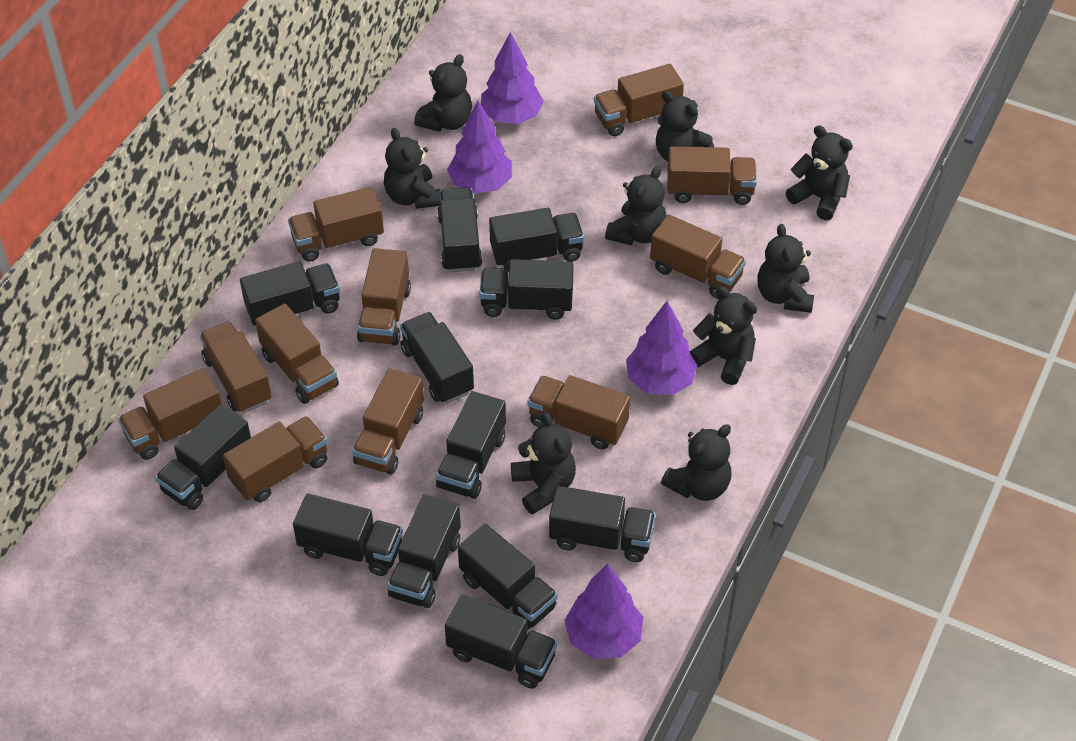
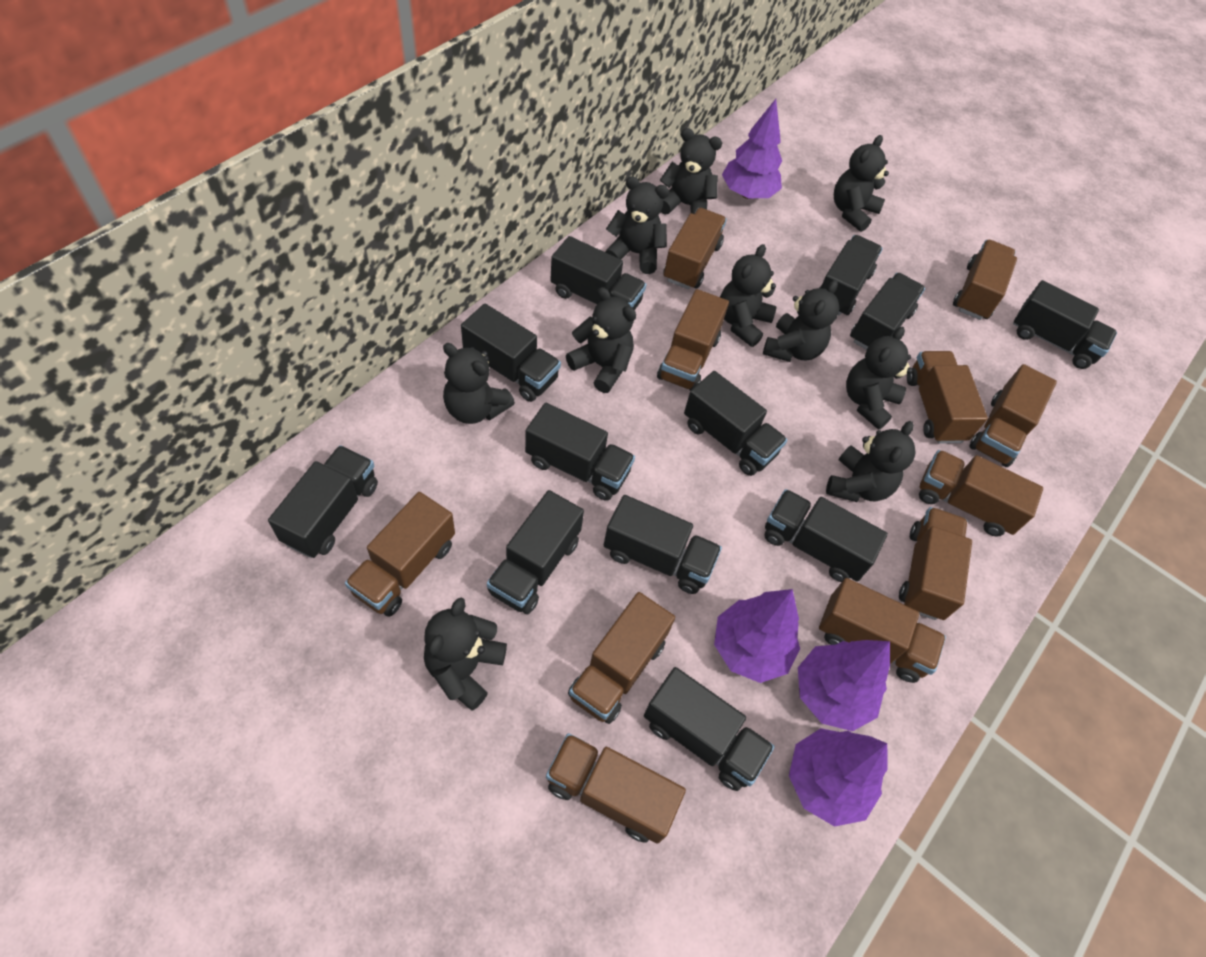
black teddy bear: [384,128,441,209] [414,54,472,131] [511,412,576,515] [605,166,667,245] [656,91,714,161] [661,424,732,501] [690,286,757,385] [757,224,814,313] [786,125,853,220] = 9 -> [424,598,507,711] [443,343,515,424] [566,287,636,393] [605,176,669,274] [660,128,722,214] [720,244,777,347] [763,280,839,362] [826,421,916,502] [834,135,889,232] [846,327,913,430] = 10

